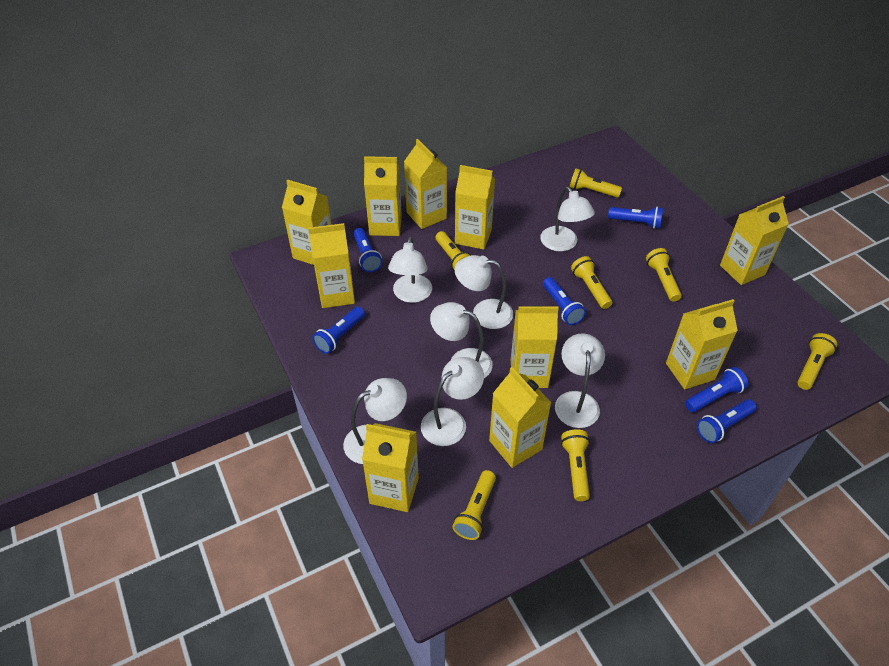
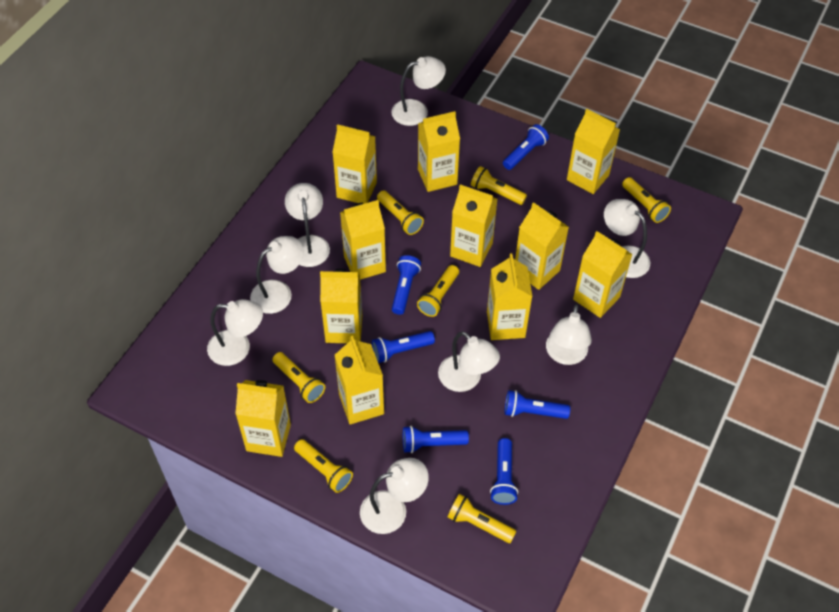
white lamp: [343,378,407,464] [388,236,432,303] [421,357,484,446] [430,302,493,378] [455,255,513,329] [540,186,595,252] [555,333,605,428] = 7 -> [207,299,263,366] [250,236,304,314] [285,183,330,267] [360,458,429,534] [391,56,446,126] [438,331,500,392] [546,304,592,365] [604,199,650,278] = 8
yellow carton: [282,180,331,265] [308,223,355,308] [362,423,419,512] [364,156,402,236] [404,139,447,229] [455,165,495,250] [489,367,551,468] [511,306,559,388] [666,299,738,389] [720,196,789,285] = 10 -> [235,380,291,457] [320,269,362,343] [332,124,377,204] [335,336,384,424] [340,200,386,280] [418,111,460,192] [450,184,497,267] [487,254,532,340] [515,202,569,290] [567,109,620,194] [573,231,633,318] = 11

